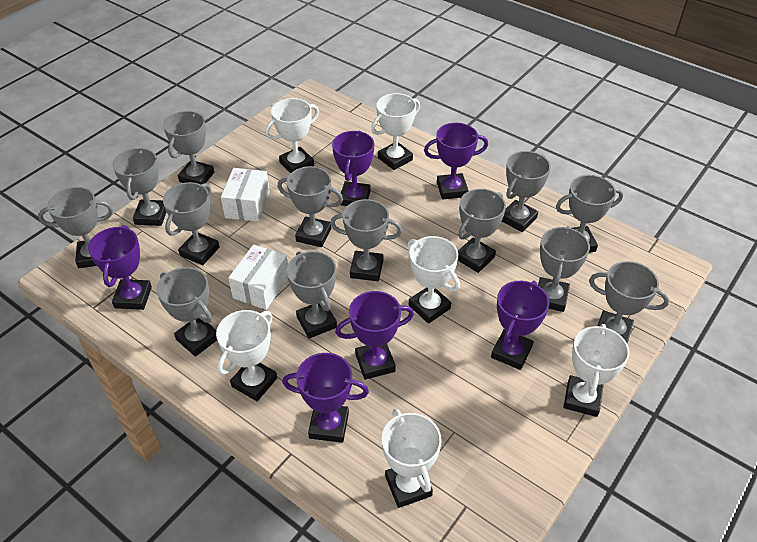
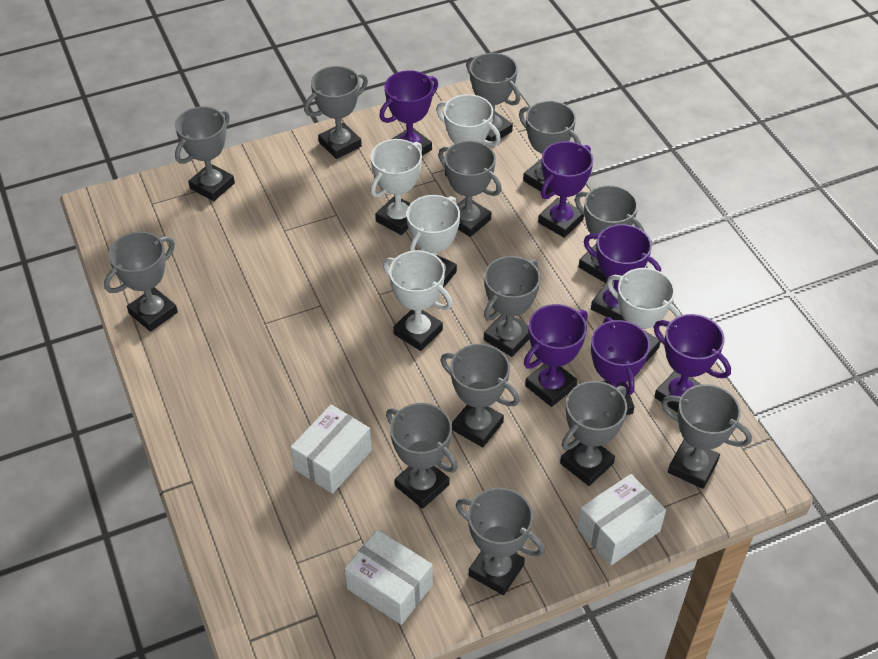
white box: [221,168,270,222] [228,244,288,310] = 2 -> [291,405,372,494] [345,529,433,625] [577,474,666,565] = 3
white trophy: [216,310,277,401] [265,98,319,173] [371,93,420,170] [382,409,442,508] [407,236,460,323] [563,324,630,417] = 6 -> [370,139,422,235] [383,250,453,351] [407,195,460,288] [436,94,501,177] [607,268,681,363] = 5

